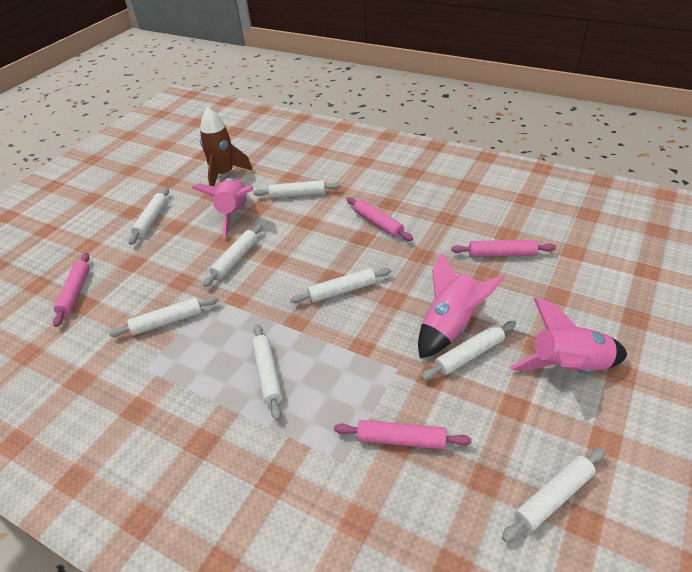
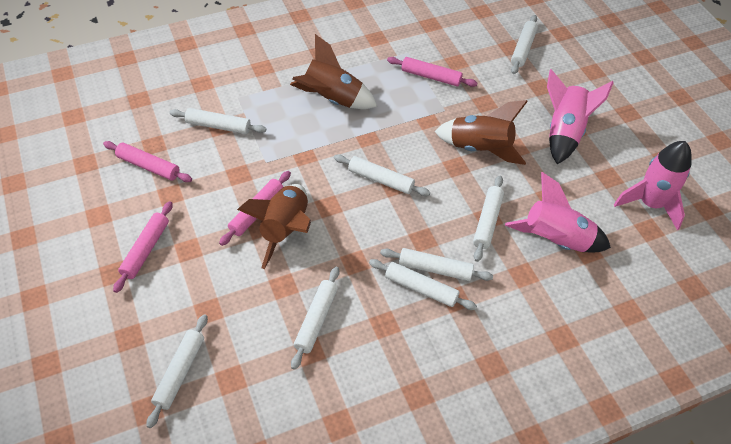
brown rocket: [200,107,253,186] = 1 -> [237,184,311,269] [290,34,377,109] [435,100,528,165] = 3

